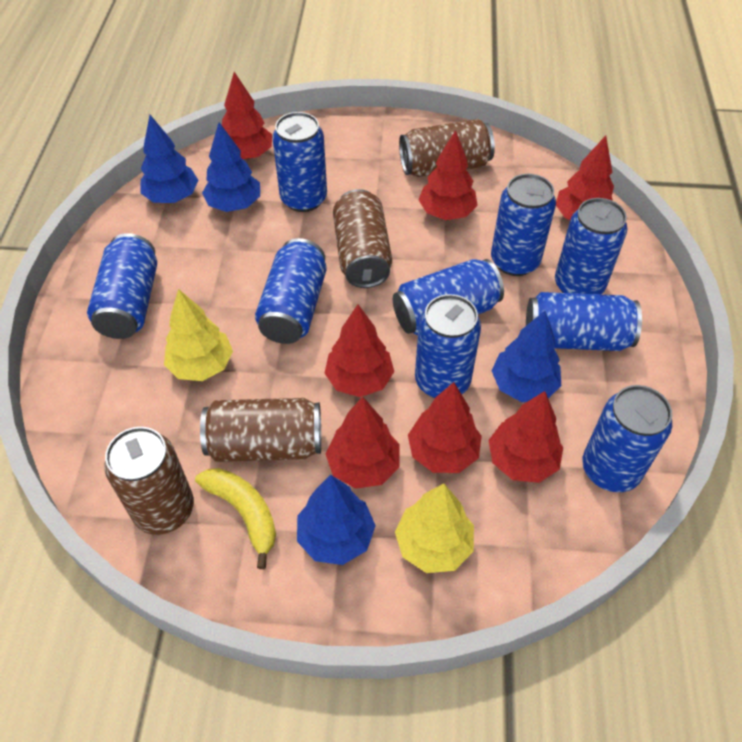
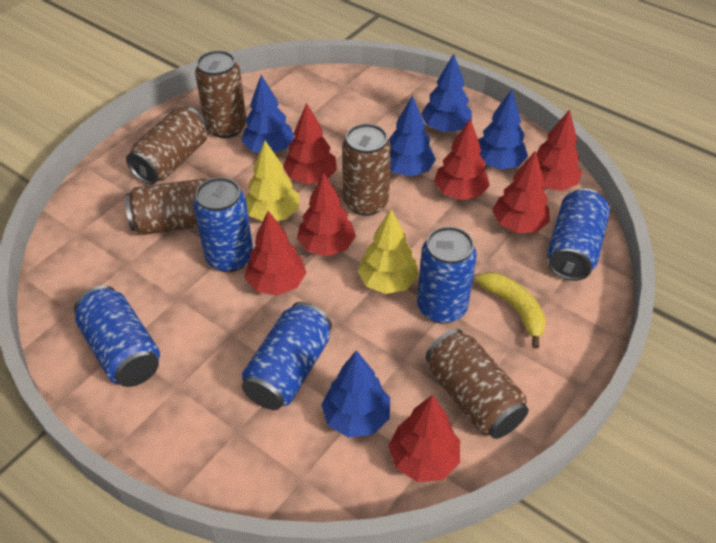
blue can: [87,233,157,339] [255,238,327,344] [272,112,327,212] [393,259,504,336] [415,294,481,398] [491,174,556,276] [526,292,642,351] [555,198,628,294] [582,385,672,492] = 9 -> [74,285,160,387] [193,177,253,272] [242,302,332,410] [417,226,477,324] [547,188,610,281] = 5
blue tree: [140,115,199,203] [202,122,260,212] [297,474,376,565] [492,311,561,402] = 4 -> [242,75,295,153] [321,350,390,438] [389,95,436,176] [421,54,472,132] [478,89,528,170] = 5
brown can: [104,427,194,535] [200,398,321,462] [333,189,392,288] [399,119,495,177] = 4 -> [125,178,207,235] [126,107,208,185] [195,50,246,138] [342,124,391,216] [426,329,529,439] = 5

